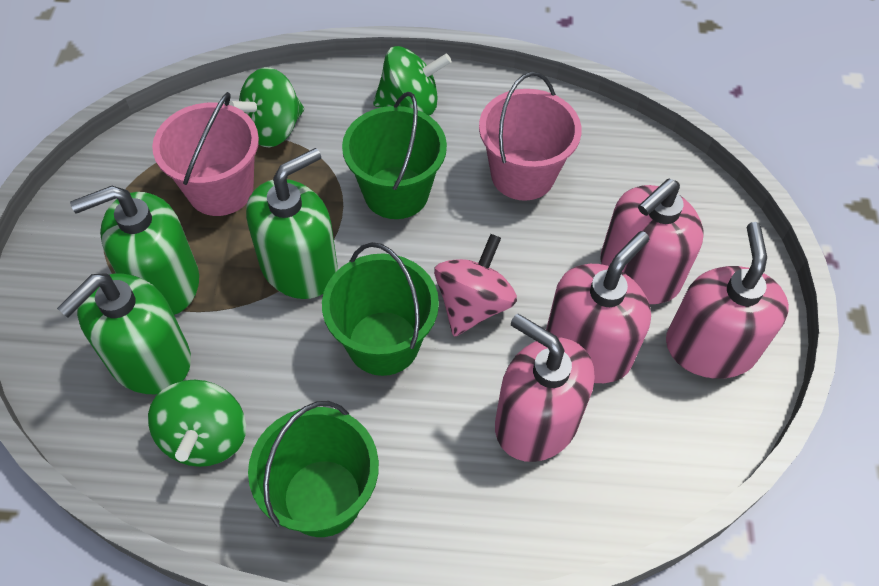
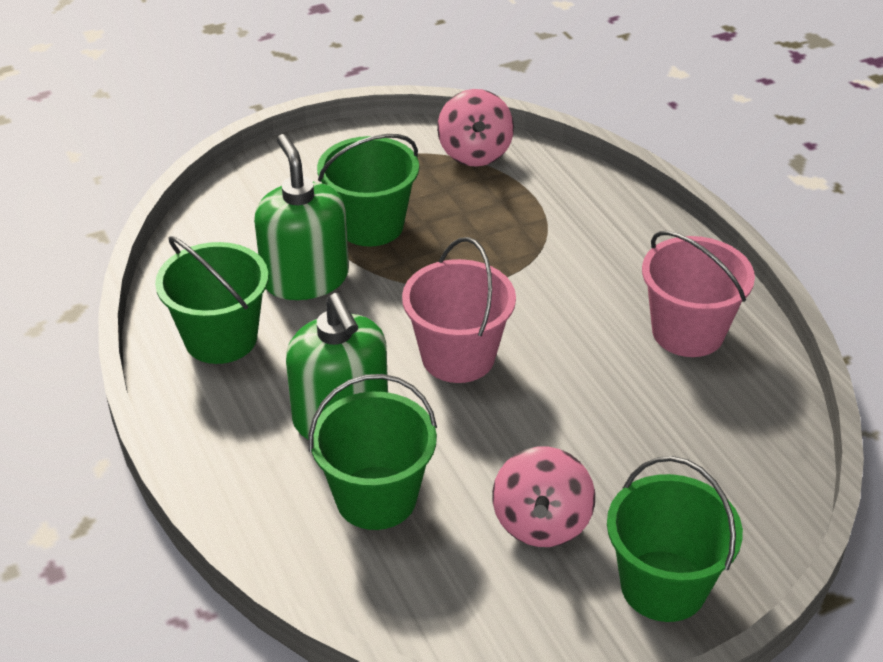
green bucket: [248,401,379,537] [322,242,439,376] [342,92,447,219] = 3 -> [155,236,269,364] [309,374,437,530] [317,134,419,247] [607,456,743,622] = 4
green soap dispenser: [57,273,191,394] [70,186,199,315] [246,148,337,299] = 3 -> [254,134,349,300] [286,293,388,440] = 2
green spinning top: [148,380,246,467] [229,67,304,147] [373,46,451,115] = 3 -> none = 0
pink soap dispenser: [495,314,594,462] [546,231,651,383] [600,179,703,304] [666,222,789,379] = 4 -> none = 0
pink spinning top: [434,234,517,337] = 1 -> [437,89,514,167] [492,447,595,547] = 2

